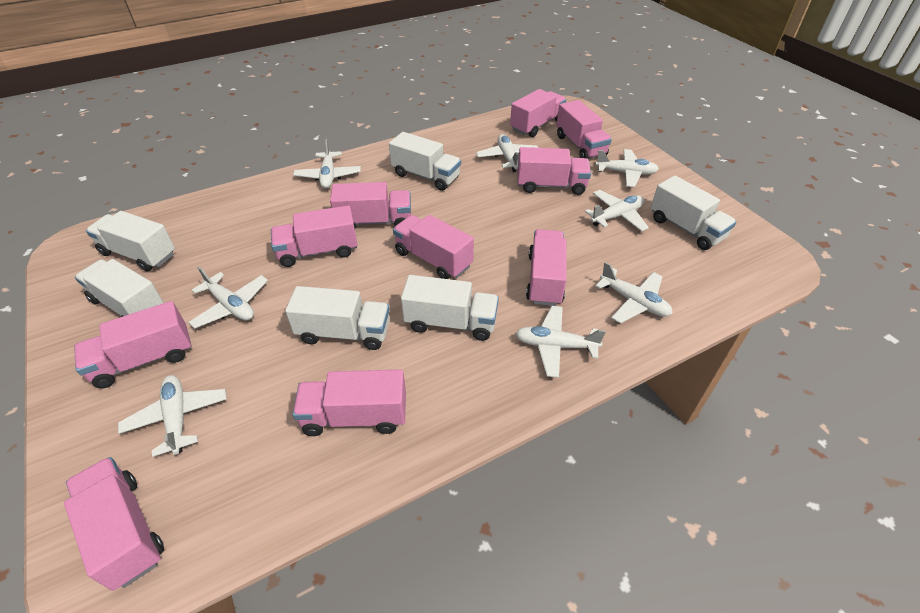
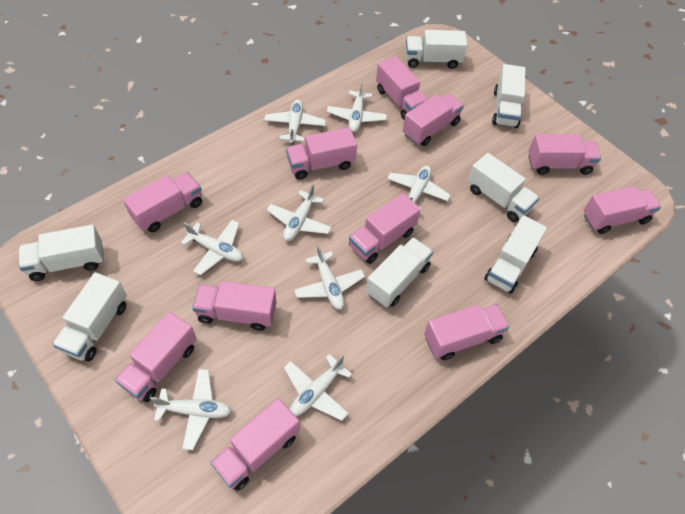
pink truck: [64,457,164,591] [74,301,192,388] [271,205,358,267] [293,369,406,436] [330,182,411,229] [393,215,474,279] [510,89,566,137] [517,147,591,195] [526,229,567,306] [556,100,612,159] = 10 -> [114,311,196,402] [123,172,202,232] [192,281,277,331] [210,398,300,491] [286,127,357,180] [349,193,421,264] [376,56,428,120] [403,93,464,146] [424,304,509,360] [528,134,601,175] [583,186,661,234] = 11
white truck: [75,259,164,317] [86,211,175,272] [285,286,390,350] [389,132,461,191] [401,275,499,341] [651,175,737,250] = 6 -> [19,225,104,281] [52,272,127,361] [366,237,433,307] [405,30,468,69] [468,153,539,222] [484,215,547,294] [492,64,526,128] = 7

